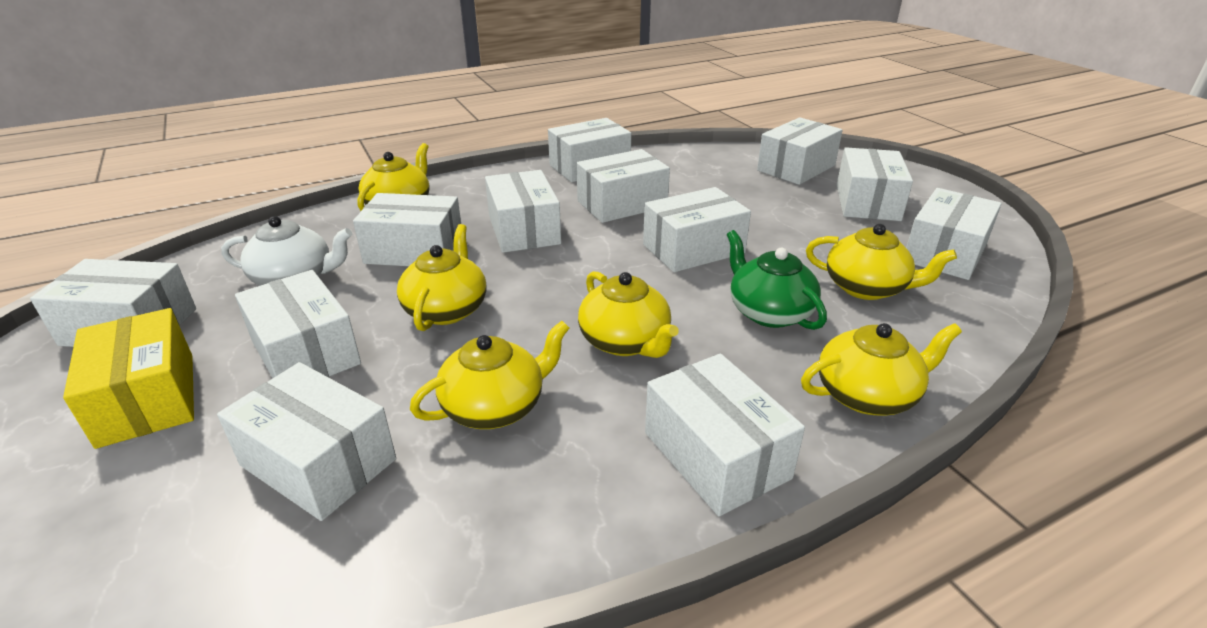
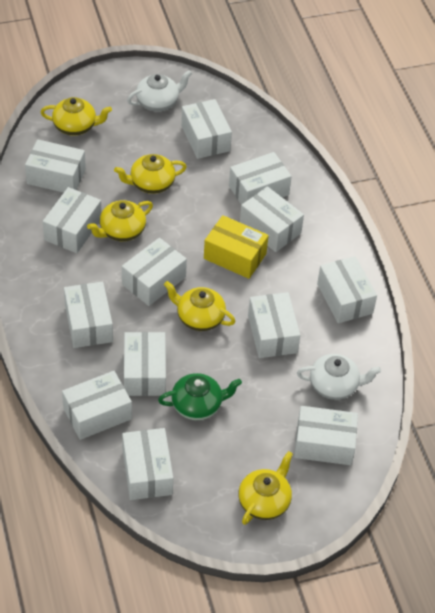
white box: [30,259,196,347] [217,362,396,521] [235,270,361,378] [353,193,461,266] [485,170,561,253] [548,118,631,182] [577,149,670,223] [643,187,751,272] [645,353,805,516] [757,117,843,185] [837,147,913,221] [906,188,1002,280] = 12 -> [25,139,86,193] [43,187,102,253] [62,371,132,440] [64,281,113,348] [122,238,187,306] [122,428,173,500] [124,332,166,396] [181,99,232,159] [229,152,292,205] [240,186,304,252] [248,292,300,358] [294,406,358,465] [317,256,377,323] = 13
white teapot: [221,216,352,286] = 1 -> [127,70,192,112] [297,354,381,400] = 2
yellow teapot: [358,143,429,211] [397,224,487,331] [410,321,569,429] [578,271,679,358] [801,323,962,416] [806,224,957,300] = 6 -> [40,97,112,136] [87,200,153,241] [114,154,187,194] [164,281,236,331] [238,451,293,525] = 5

